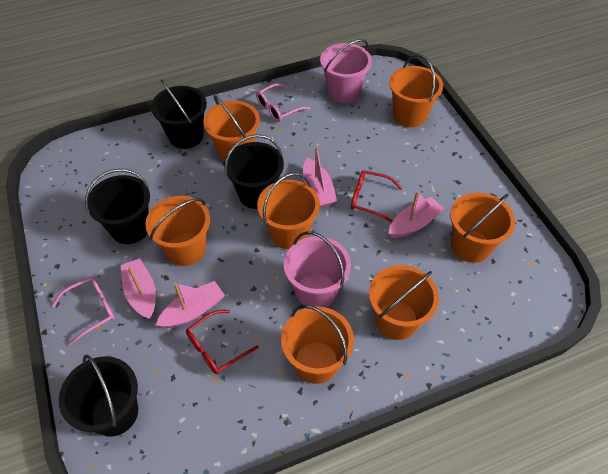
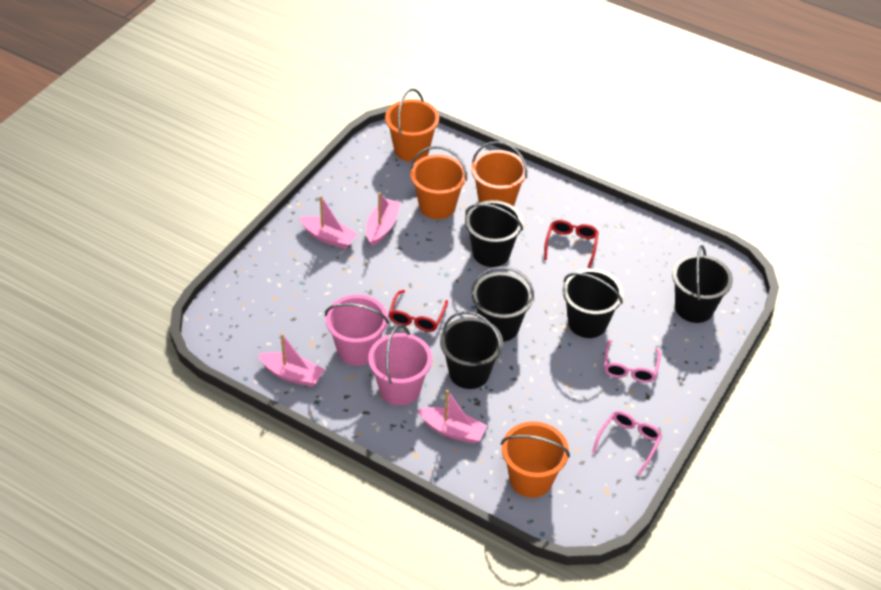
black bucket: [59,355,138,437] [85,169,150,244] [151,80,207,149] [224,134,284,209] = 4 -> [440,311,503,389] [465,200,523,267] [471,266,534,342] [562,269,624,338] [672,245,733,323] = 5
orange bucket: [145,196,210,266] [203,95,260,162] [257,172,320,249] [281,305,354,384] [369,265,439,340] [389,54,443,127] [450,193,515,263] = 7 -> [385,88,439,162] [410,146,467,219] [471,141,528,206] [501,421,570,498] = 4

